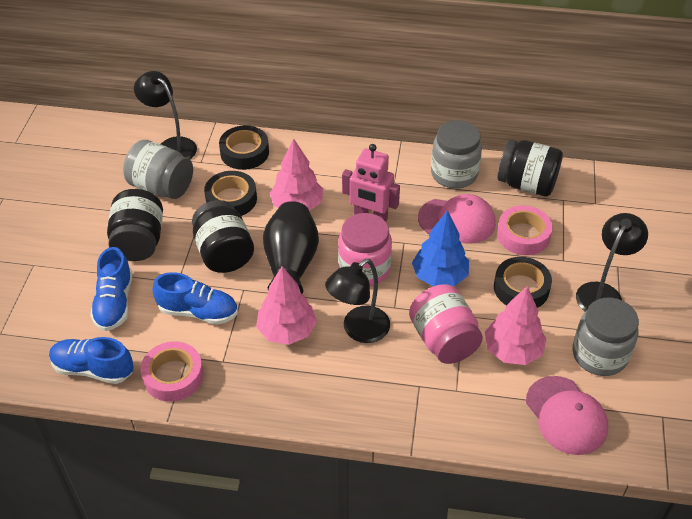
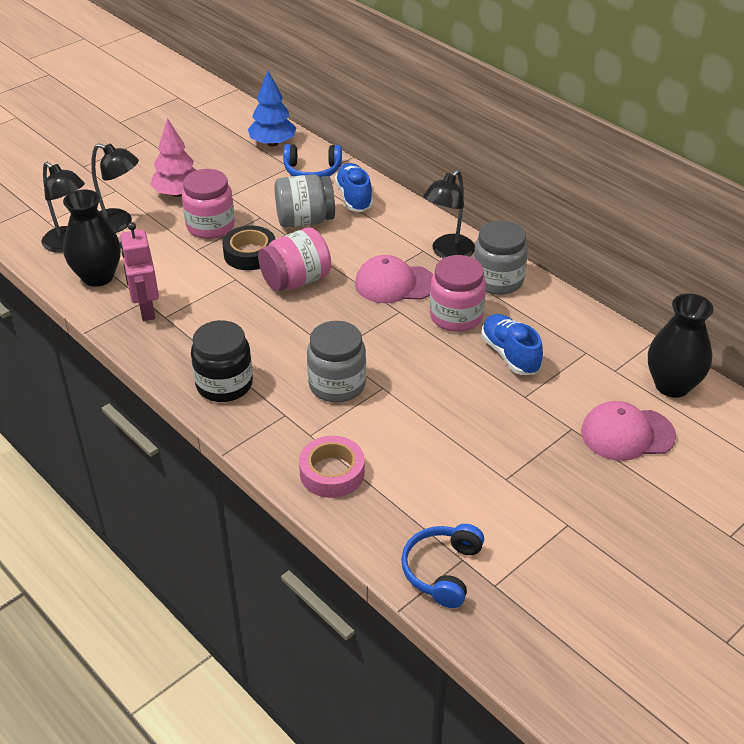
black jar: [107,189,163,261] [192,200,254,273] [498,139,563,197] = 3 -> [191,320,253,402] = 1
black tape: [204,171,257,216] [219,126,269,170] [494,257,552,308] = 3 -> [222,226,275,270] = 1
black vase: [263,201,319,294] = 1 -> [63,189,121,287] [648,293,714,398] = 2
blue headphones: none = 0 -> [283,144,342,178] [401,524,484,608] = 2
blue shoe: [49,337,134,384] [90,247,133,331] [153,272,238,325] = 3 -> [335,163,373,212] [481,314,543,375] = 2
pink jar: [338,213,392,286] [409,285,483,364] = 2 -> [182,169,235,239] [258,227,331,292] [430,255,486,332] = 3
pink tape: [141,341,203,402] [497,205,553,255] = 2 -> [299,436,365,498] = 1
pink tree: [256,266,317,345] [270,139,323,211] [485,286,546,365] = 3 -> [150,118,196,197] = 1

